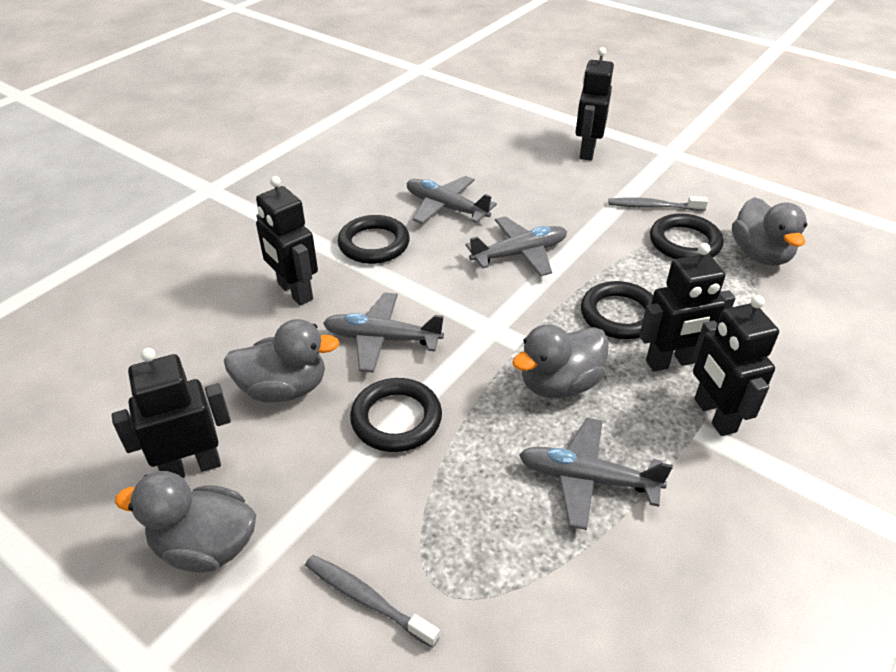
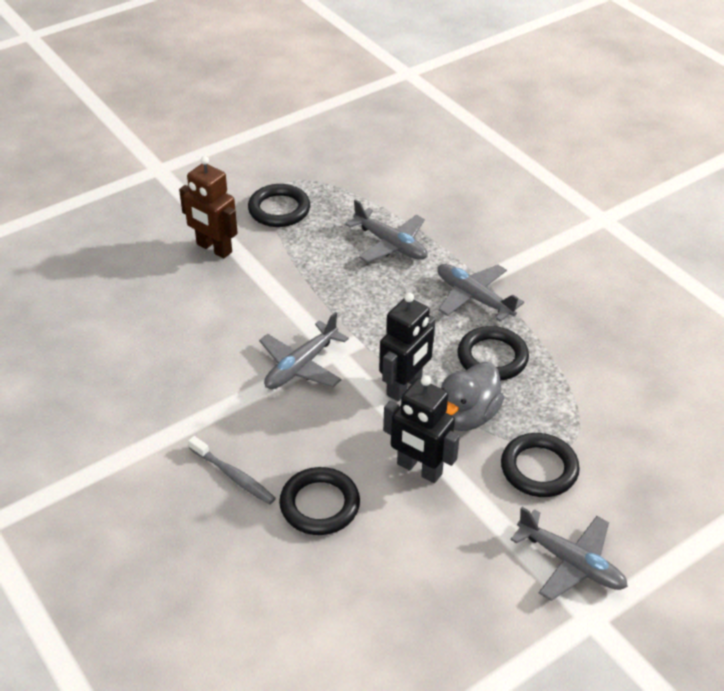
black robot: [112,348,231,478] [256,176,318,305] [576,47,614,161] [639,243,735,372] [693,295,779,436] = 5 -> [379,293,435,401] [383,375,460,483] = 2
brown robot: none = 0 -> [179,156,238,259] = 1
grey duck: [115,471,256,573] [224,319,340,402] [512,324,609,399] [732,197,807,266] = 4 -> [441,362,504,431] = 1
grey toothbrush: [305,555,440,648] [608,196,708,211] = 2 -> [188,436,276,505] = 1

